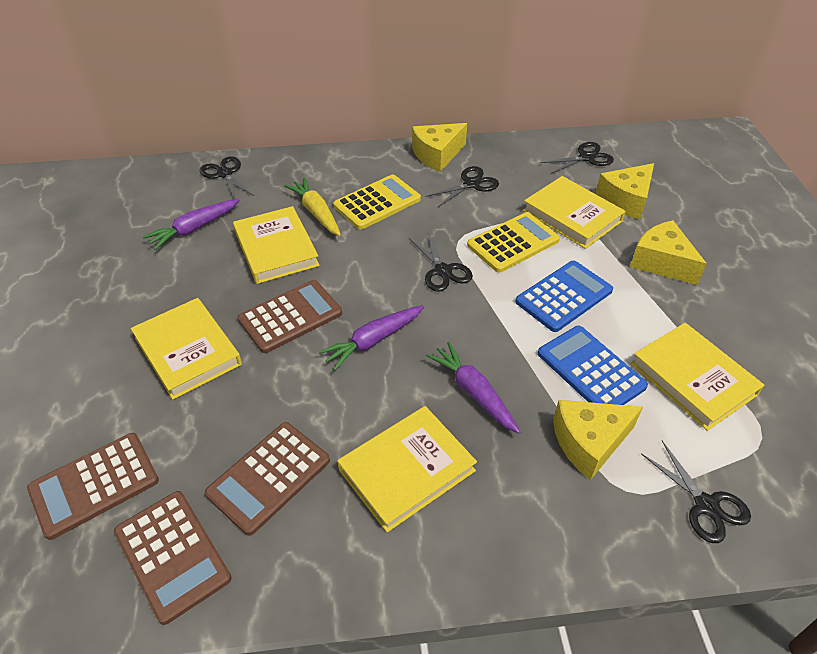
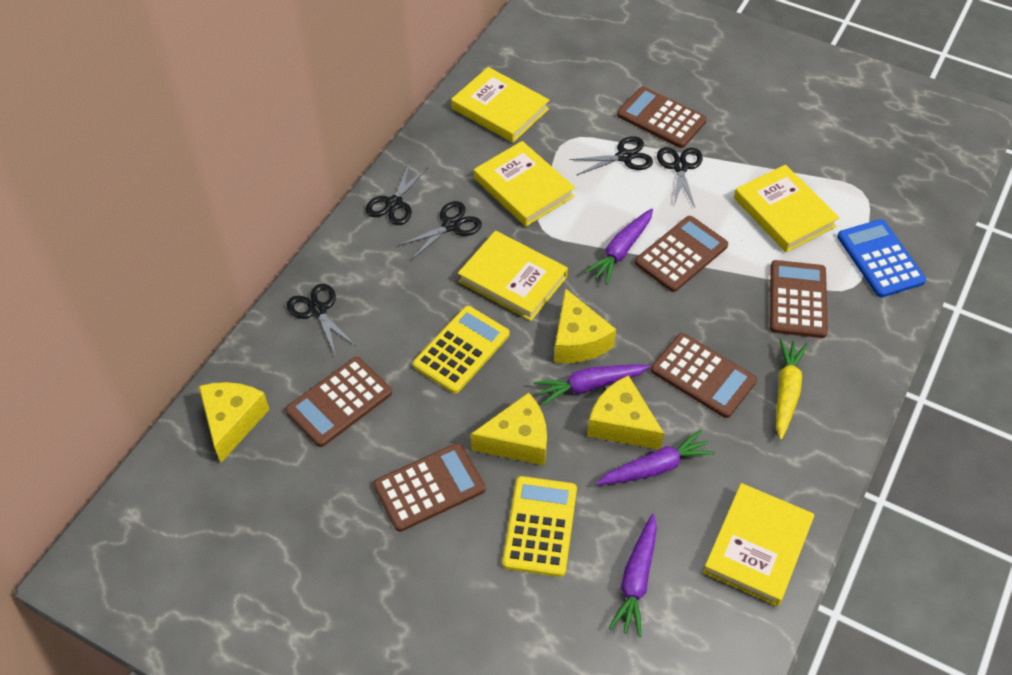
blue calculator: [516,261,613,332] [538,326,648,405] = 2 -> [837,219,926,298] = 1
brown calculator: [27,433,159,540] [114,491,232,625] [205,422,330,536] [238,280,342,353] = 4 -> [285,357,392,447] [373,443,486,532] [617,87,707,148] [635,216,728,292] [651,333,757,418] [770,260,828,338] = 6
purple carrot: [143,199,240,250] [319,305,424,370] [426,342,520,434] = 3 -> [534,364,651,406] [584,208,653,284] [596,430,715,485] [609,514,657,637] = 4

